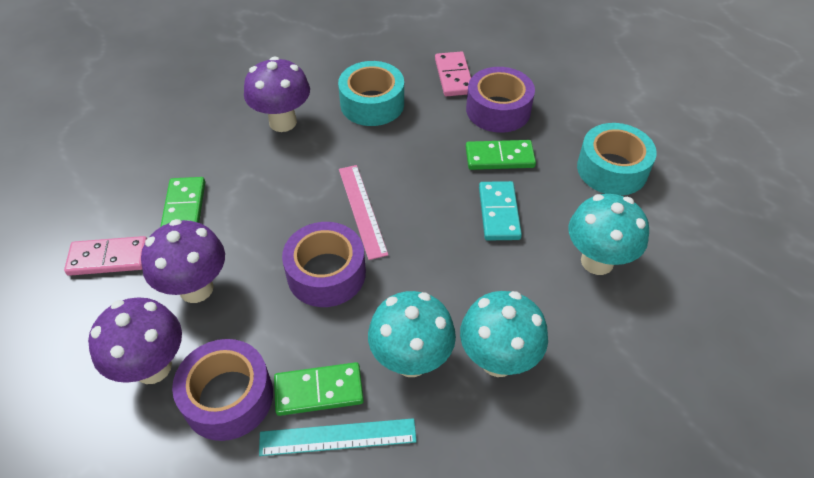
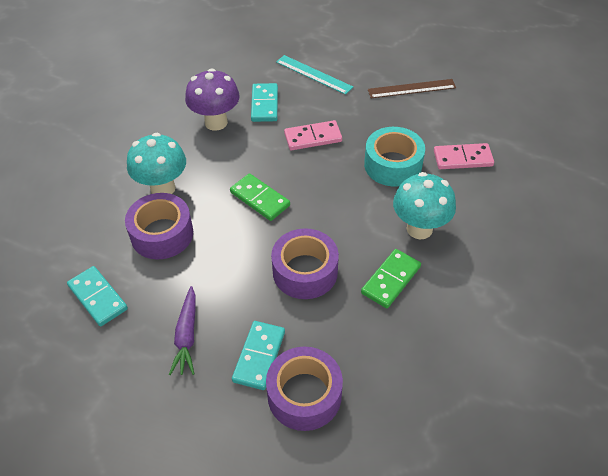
brown ruler: none = 0 -> [368,79,456,98] = 1
green domino: [160,177,205,227] [274,362,364,416] [466,140,536,170] = 3 -> [230,173,290,221] [361,249,421,308] = 2
pink ruler: [339,165,388,260] = 1 -> none = 0
purple carrot: none = 0 -> [169,286,196,375] = 1
purple mushroom: [88,298,182,384] [141,219,225,303] [244,56,310,132] = 3 -> [185,68,240,131] = 1
turquoise domino: [479,181,522,241] = 1 -> [67,266,128,326] [232,321,285,390] [251,83,278,122] = 3
turquoise mushroom: [368,291,456,377] [460,291,548,377] [569,194,649,275] = 3 -> [127,133,186,194] [393,172,456,240] = 2
turquoise tape: [338,61,404,126] [577,123,657,196] = 2 -> [364,127,425,187] = 1

